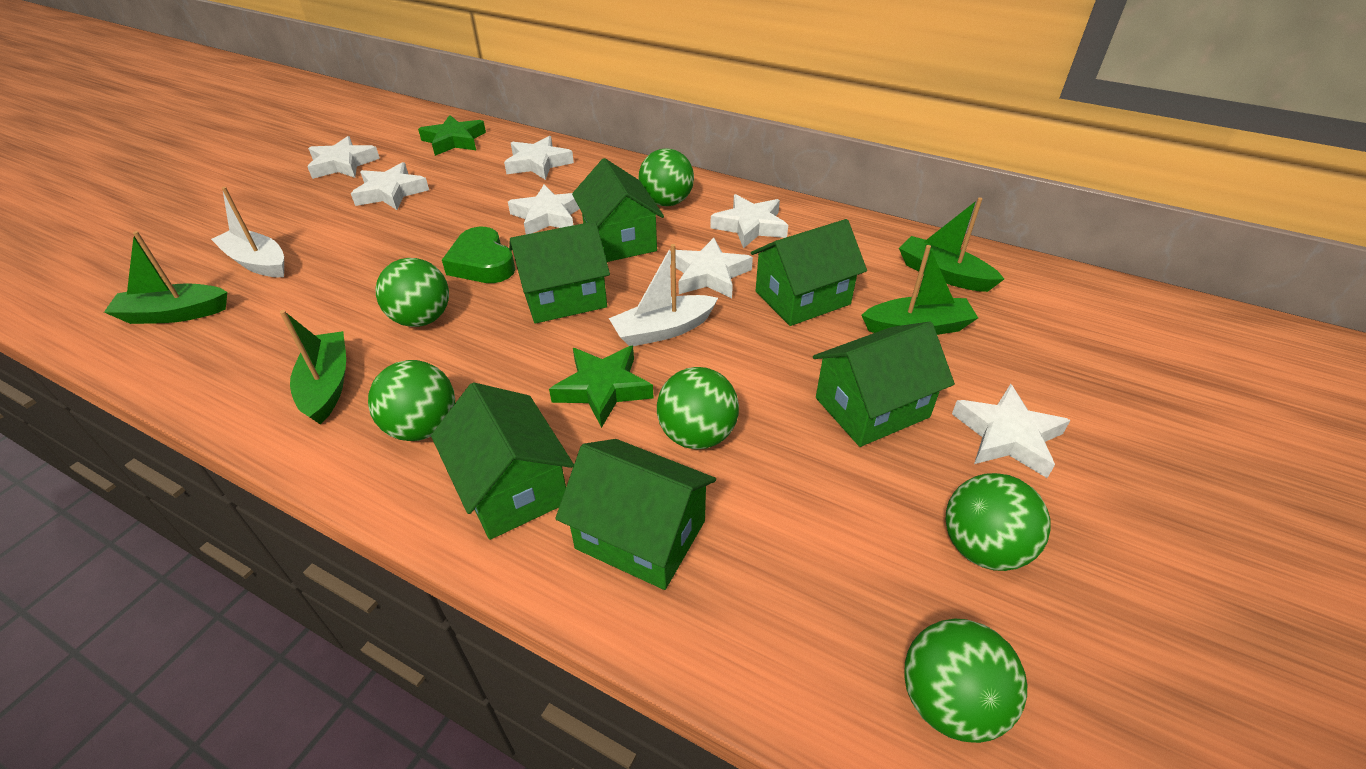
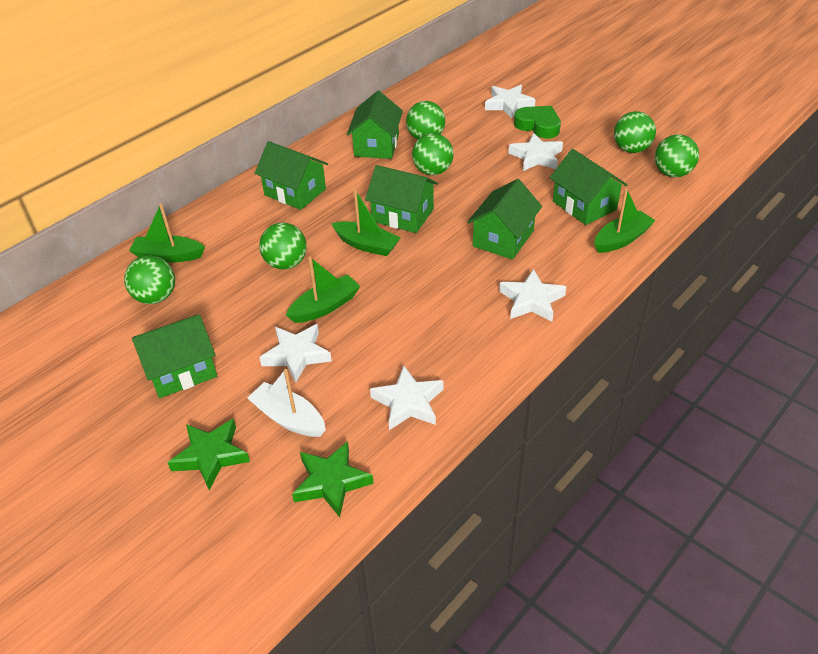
white boat: [211,187,284,277] [609,244,718,346] = 2 -> [247,369,326,437] = 1
white star: [307,136,380,179] [351,162,429,210] [504,136,574,180] [508,185,580,234] [670,238,753,298] [710,194,788,248] [952,384,1071,478] = 7 -> [259,324,332,383] [370,365,443,430] [485,85,536,118] [499,269,566,322] [508,133,563,171] = 5

